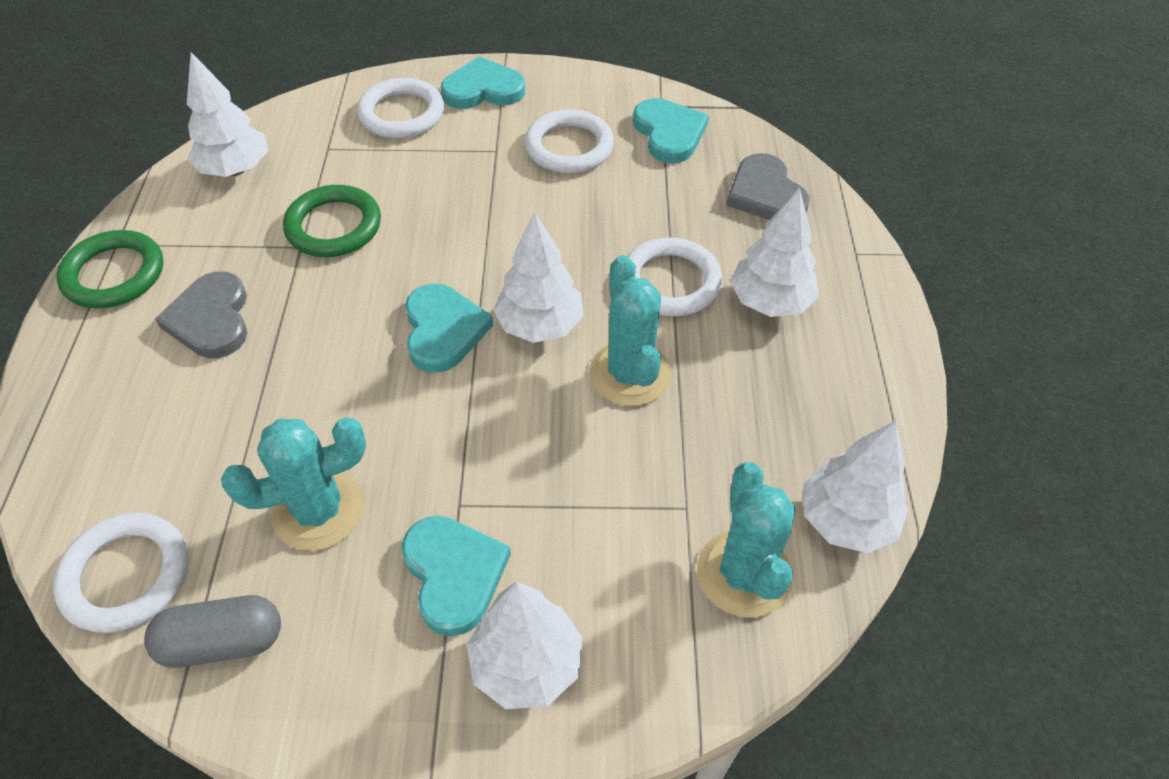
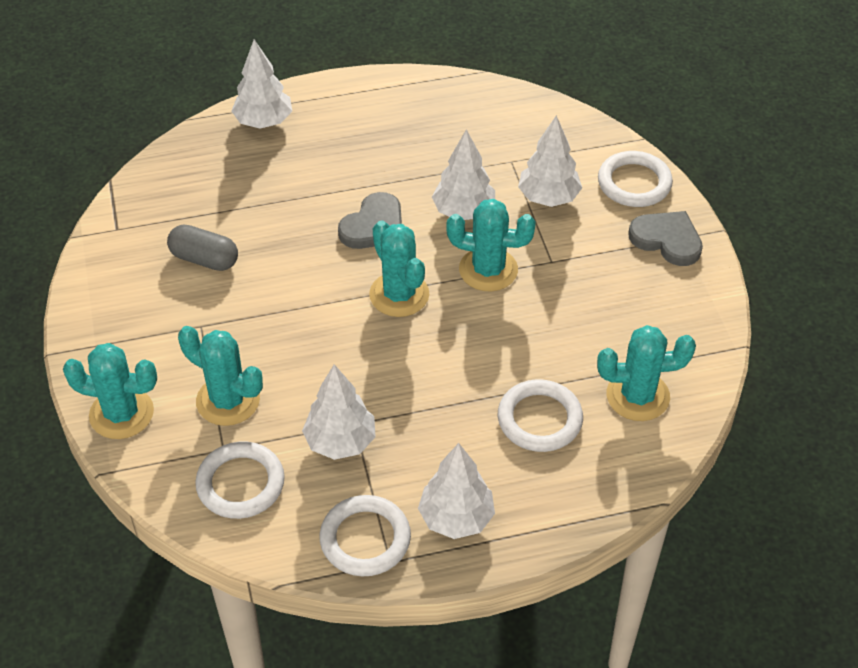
green ring: [56,230,163,308] [283,185,381,257] = 2 -> none = 0
turquoise cactus: [221,418,366,550] [589,255,671,406] [697,462,795,618] = 3 -> [63,343,157,439] [178,326,263,426] [369,221,429,317] [446,199,536,292] [597,325,696,421] = 5
turquoise heart: [402,516,511,636] [405,284,493,373] [441,56,525,109] [633,98,709,163] = 4 -> none = 0

